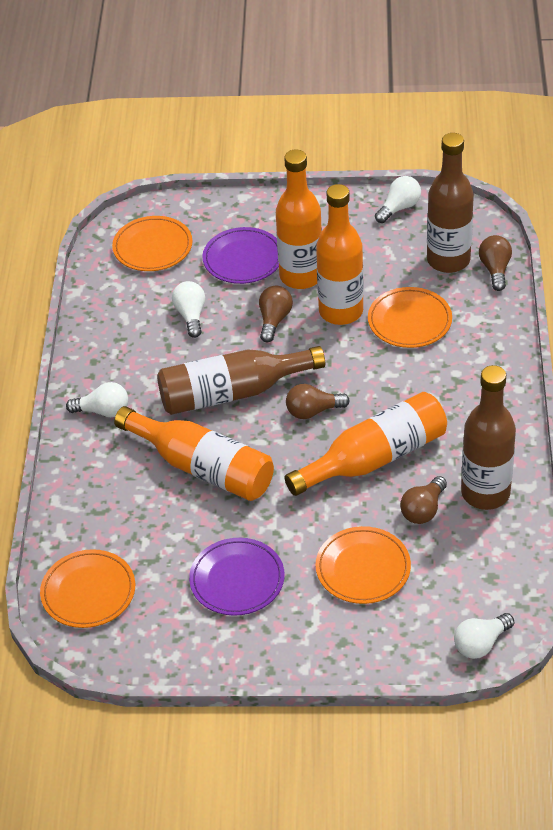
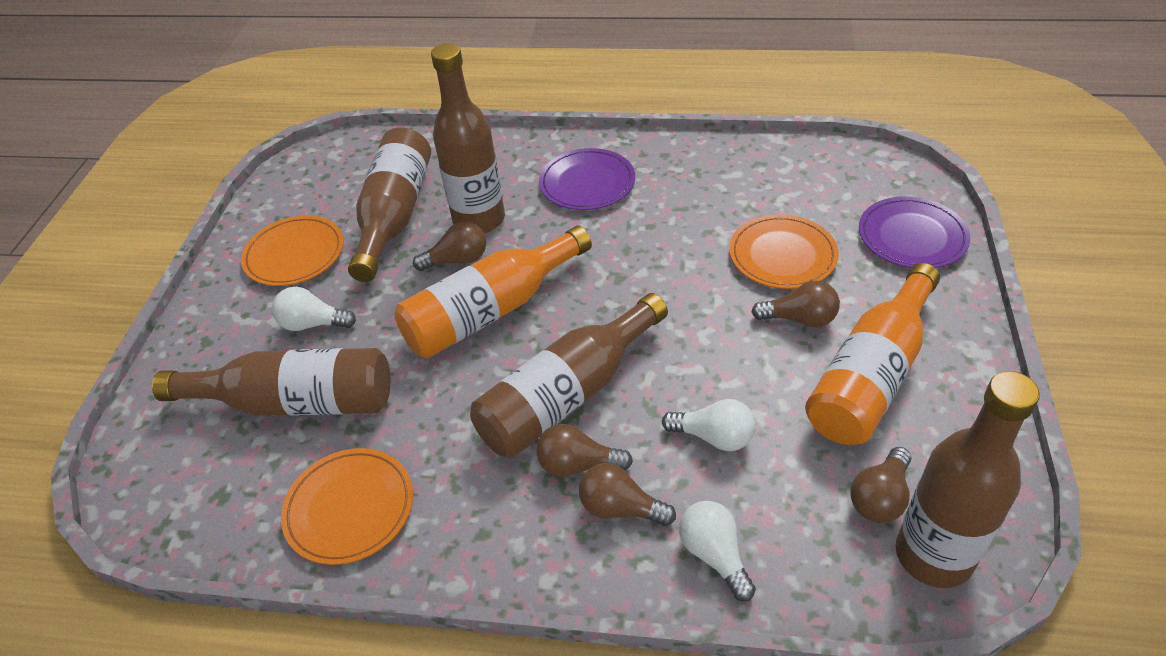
brown bottle: [157,346,325,415] [427,133,474,273] [461,365,516,510] = 3 -> [152,348,390,416] [348,128,431,282] [431,43,505,233] [470,293,668,458] [896,371,1040,588] = 5
brown light bulb: [259,286,293,342] [286,384,350,419] [400,476,447,524] [479,235,512,291] = 4 -> [413,221,486,271] [536,424,633,477] [579,463,676,526] [752,281,840,327] [851,447,911,523] = 5
orange bottle: [114,406,274,501] [276,149,322,289] [285,392,447,496] [316,184,364,325] = 4 -> [394,226,592,359] [805,263,940,445] = 2
orange plate: [40,549,135,628] [112,216,192,271] [315,526,411,604] [368,287,452,348] = 4 -> [241,216,344,286] [281,448,413,565] [729,214,839,289] = 3
white light bulb: [66,382,128,417] [172,281,205,338] [375,176,421,223] [454,613,514,659] = 4 -> [272,287,356,331] [662,399,756,451] [679,501,756,601] = 3

